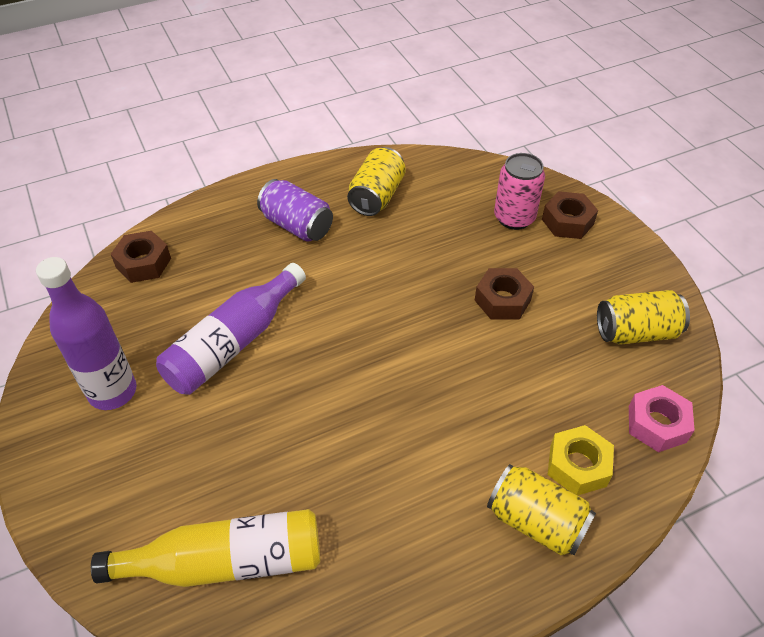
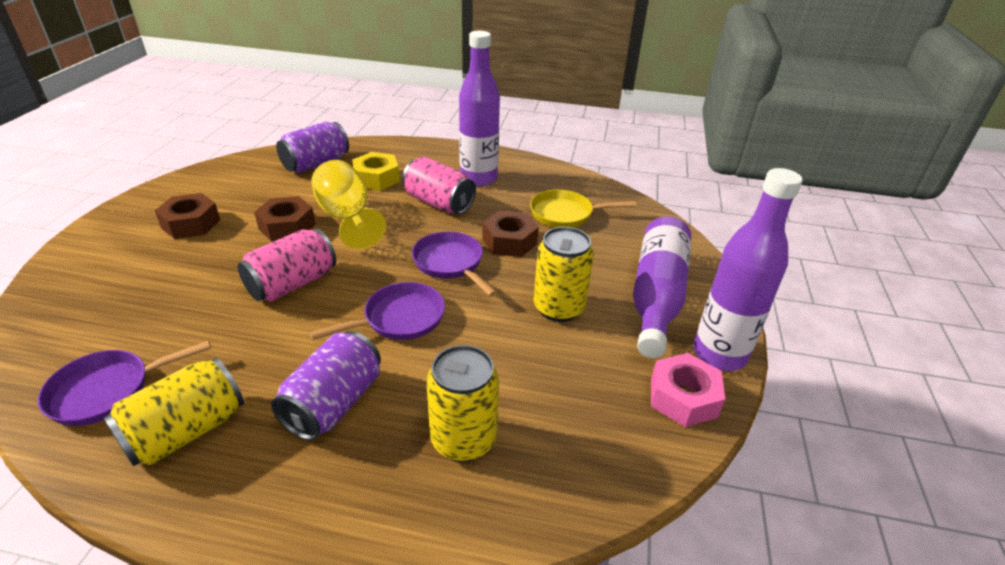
pink can: [494,153,545,230] = 1 -> [238,228,336,302] [402,156,476,214] = 2
purple bottle: [36,257,137,410] [156,263,306,395] = 2 -> [459,31,500,186] [633,217,691,358] [693,168,803,371] = 3
purple can: [257,179,333,242] = 1 -> [271,331,381,441] [276,122,349,173] = 2
purple pan: none = 0 -> [37,341,211,426] [310,282,445,340] [412,231,497,296] = 3
yellow bottle: [91,509,320,587] = 1 -> none = 0
yellow goblet: none = 0 -> [311,160,386,249] = 1
yellow pan: none = 0 -> [530,189,637,228] = 1

